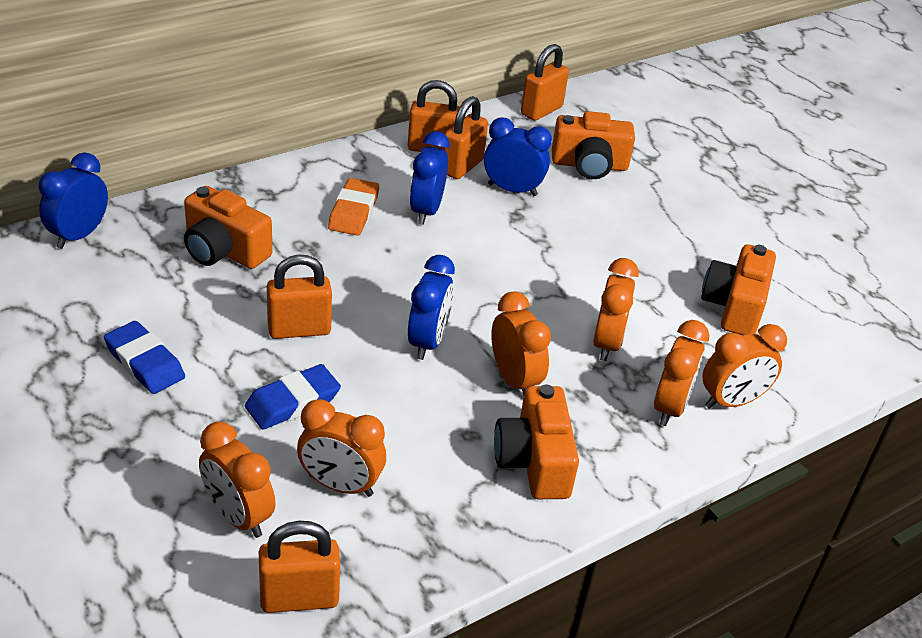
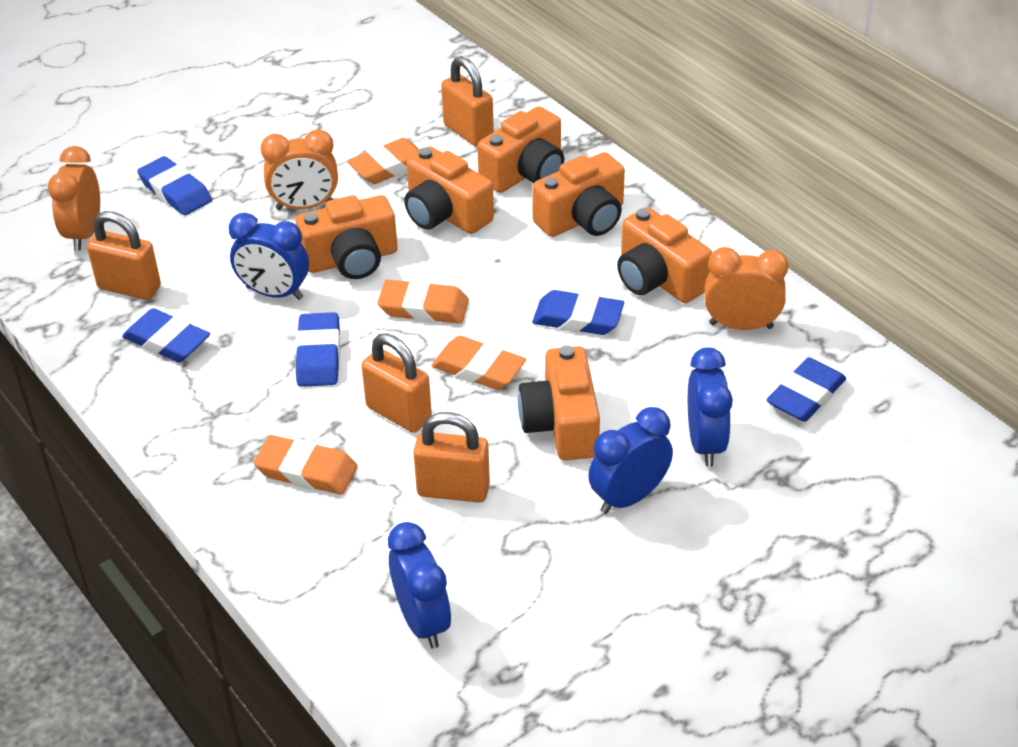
blue eraser: [104,321,185,394] [245,364,341,430] = 2 -> [122,308,210,362] [137,156,212,215] [296,312,340,387] [532,290,624,335] [766,358,846,422] = 5
orange camera: [184,186,273,269] [494,385,579,499] [552,111,635,179] [701,244,776,336] = 4 -> [296,195,398,279] [404,146,494,234] [477,106,564,193] [518,345,600,460] [532,152,625,237] [617,207,712,303] = 6
orange clock: [199,422,276,538] [297,399,386,497] [491,291,551,395] [593,258,639,361] [654,320,709,426] [702,324,787,409] = 6 -> [48,146,100,251] [261,129,338,210] [705,247,789,330] = 3
orange eraser: [328,178,379,236] = 1 -> [254,435,358,495] [347,138,420,184] [377,280,469,324] [431,336,526,390] = 4
orange padlock: [259,521,340,613] [267,254,332,339] [408,80,460,152] [443,96,488,179] [521,44,569,121] = 5 -> [87,211,161,300] [361,333,432,433] [413,412,490,503] [441,56,494,147] = 4

